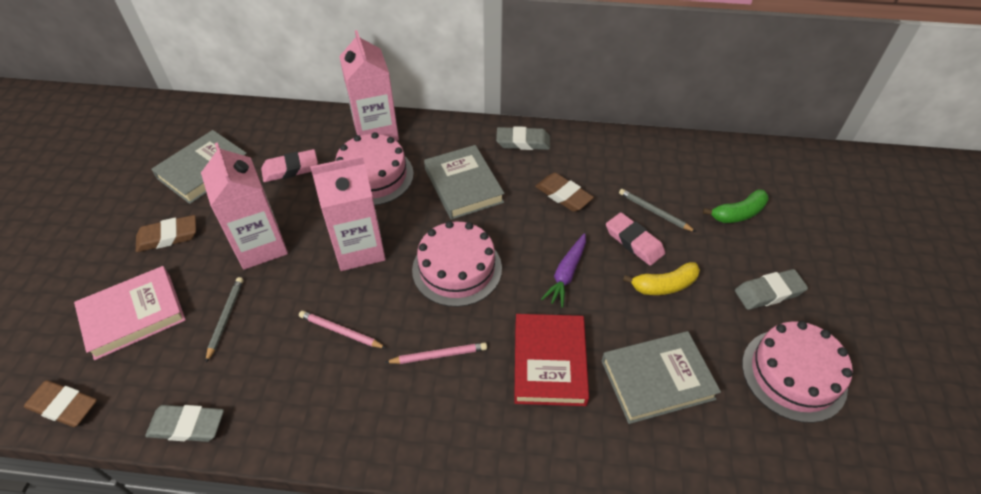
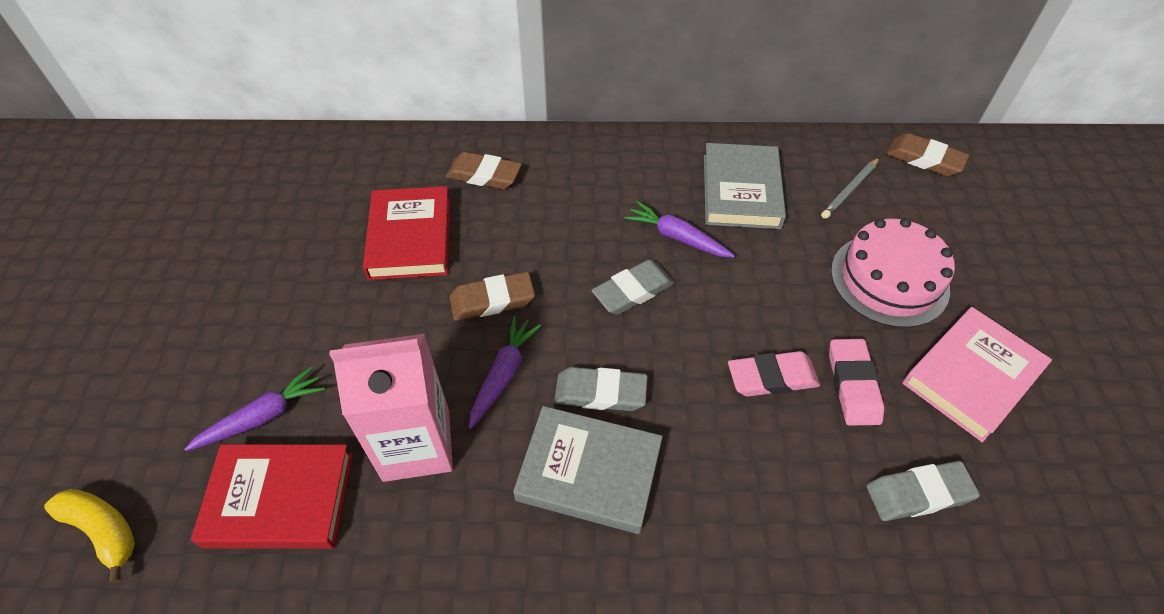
green banana: [703,189,769,223] = 1 -> none = 0
grey book: [151,130,247,204] [424,145,505,220] [602,331,721,424] = 3 -> [513,406,663,534] [704,143,786,229] = 2
grey pencil: [206,277,243,362] [619,189,696,232] = 2 -> [821,157,880,219] = 1
pink cake: [335,132,414,206] [412,221,502,307] [742,321,853,423] = 3 -> [831,218,955,328] = 1
pink carton: [201,142,288,270] [310,155,386,271] [339,30,399,141] = 3 -> [330,334,453,482] = 1
pink pencil: [299,311,386,348] [385,342,487,364] = 2 -> none = 0
purple carrot: [541,233,586,308] = 1 -> [184,366,325,451] [469,316,541,429] [625,201,735,258] = 3
red book: [514,314,589,406] = 1 -> [191,444,353,549] [363,186,450,280] = 2

